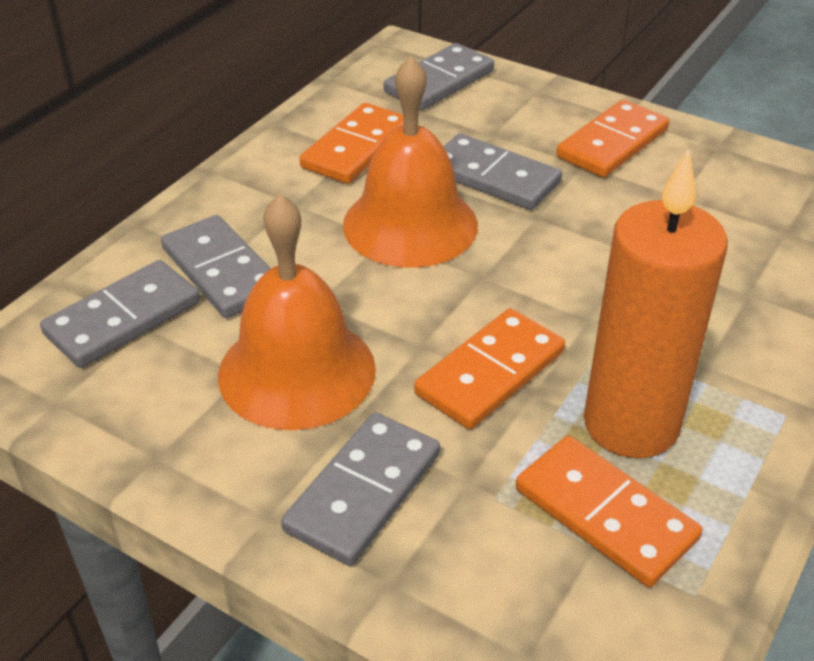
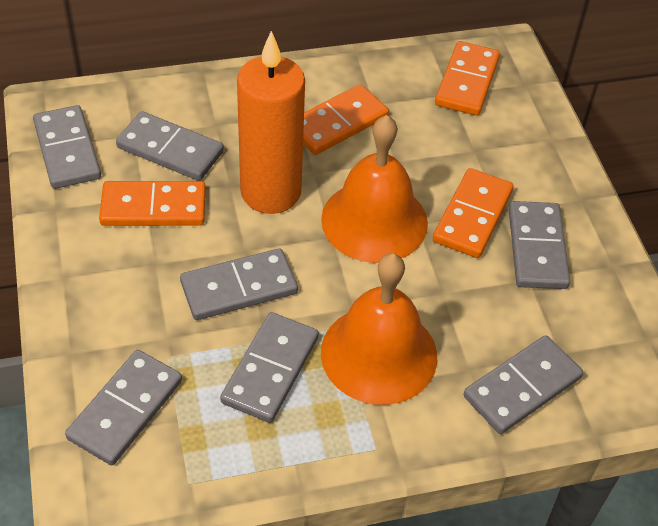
grey domino: [40,260,200,368] [161,215,271,318] [281,412,440,566] [384,43,494,110] [443,133,562,210] = 5 -> [33,105,101,189] [65,350,182,465] [116,111,224,181] [180,248,298,320] [220,312,319,423] [464,335,583,434] [508,201,570,289] = 7

